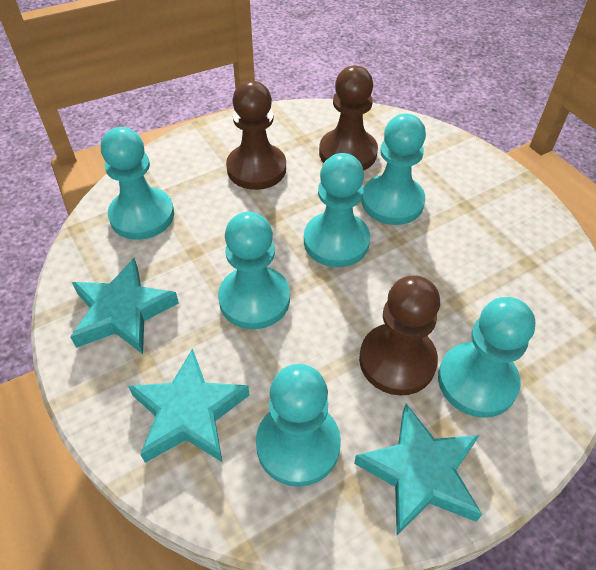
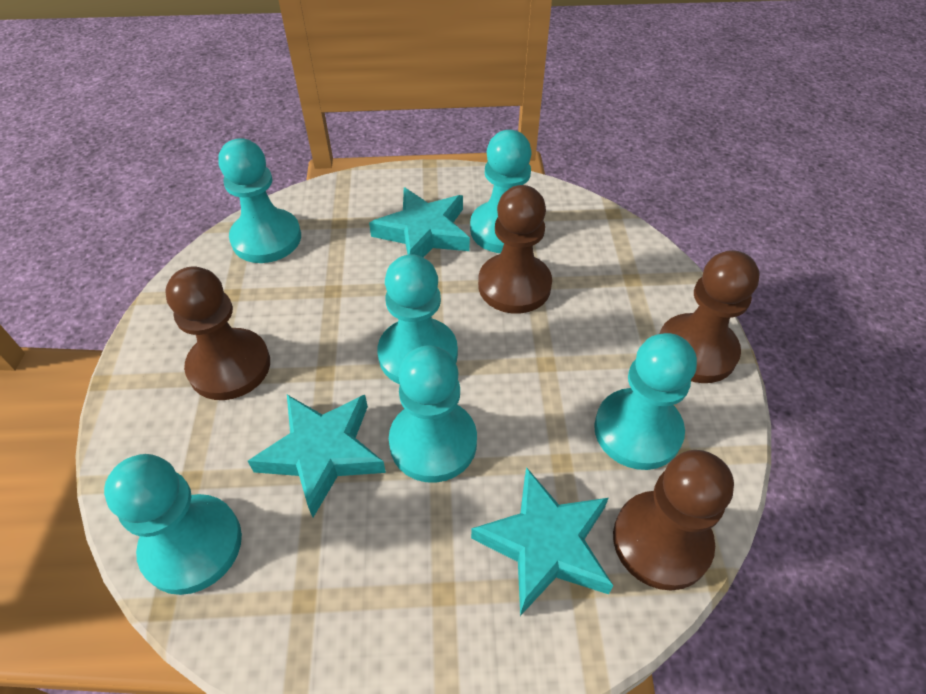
brown pawn: [226,81,286,190] [319,66,378,171] [359,275,440,396] = 3 -> [165,266,270,400] [478,185,552,314] [613,450,734,591] [659,250,760,383] = 4

